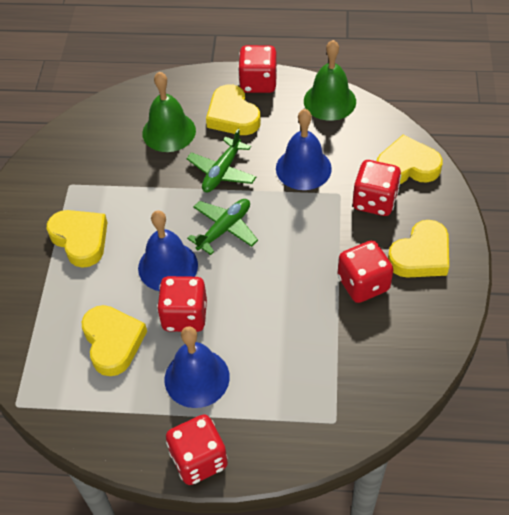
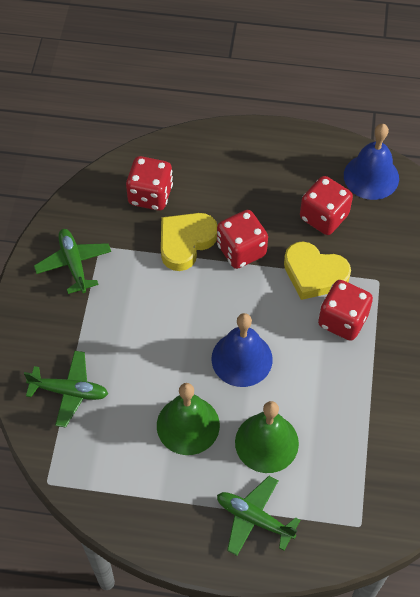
blue bell: [138,210,198,291] [165,326,230,408] [276,109,332,190] = 3 -> [211,313,273,387] [344,124,399,200] = 2
green plane: [187,129,256,192] [187,199,258,255] = 2 -> [24,351,108,428] [34,229,111,294] [217,476,300,556] = 3
red dice: [157,276,207,332] [166,414,228,485] [238,45,277,93] [337,241,393,303] [353,160,401,216] = 5 -> [126,156,173,210] [217,210,268,269] [300,176,353,235] [318,280,373,341] = 4
yellow heart: [47,210,107,268] [82,305,147,376] [206,84,261,135] [377,135,443,184] [388,220,449,278] = 5 -> [161,213,218,271] [284,241,351,300] = 2

